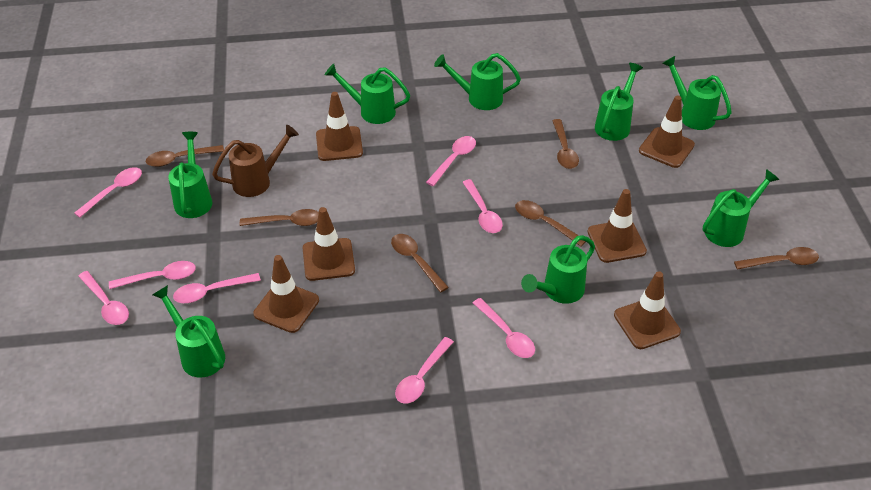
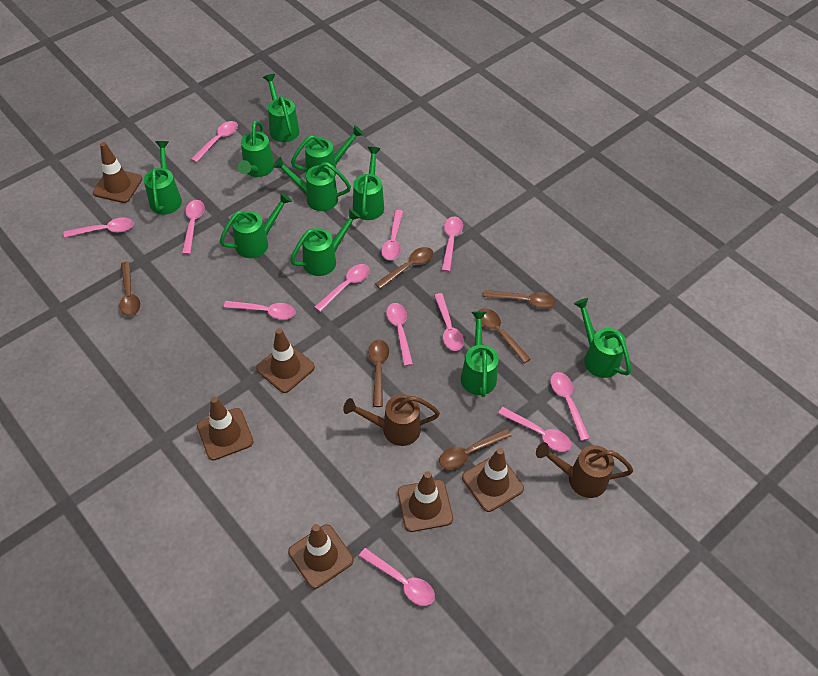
brown watering can: [212,125,299,197] = 1 -> [343,394,440,446] [536,442,633,498] = 2
green watering can: [152,285,225,378] [168,132,212,218] [325,63,410,124] [434,53,521,110] [521,235,595,304] [595,63,643,141] [662,56,732,130] [702,169,779,247] = 8 -> [144,141,182,215] [220,192,292,258] [238,120,274,177] [263,74,299,142] [273,157,351,211] [290,209,361,276] [291,125,364,176] [353,147,384,220] [461,311,499,397] [574,298,631,378] = 10
pink spoon: [74,167,142,218] [78,271,129,325] [109,261,196,289] [173,273,261,303] [395,337,454,404] [426,136,476,186] [463,179,503,233] [473,298,535,358] = 8 -> [64,217,134,238] [182,200,205,255] [191,121,238,163] [223,301,295,320] [315,264,370,312] [359,548,435,606] [381,210,403,260] [386,303,413,366] [434,293,464,351] [442,216,463,272] [498,407,571,452] [550,372,590,441] = 12

